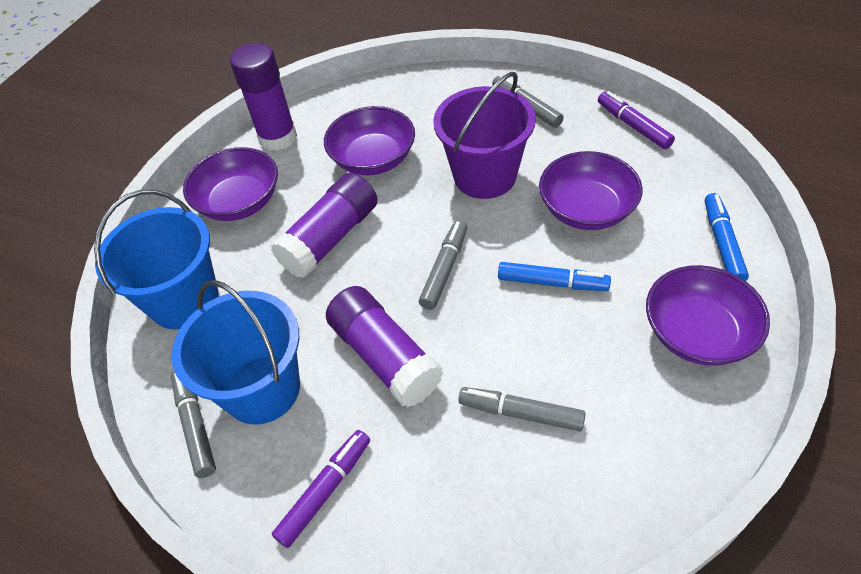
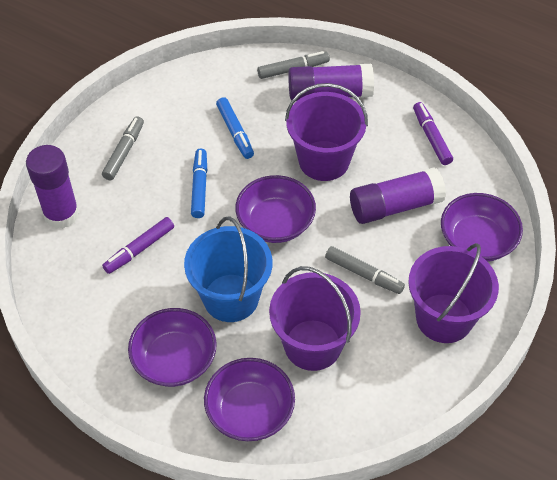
blue bucket: [94,190,219,329] [172,280,300,424] = 2 -> [184,217,272,322] = 1
grey marker: [171,371,216,478] [419,220,467,310] [459,387,586,432] [492,75,564,128] = 4 -> [102,116,144,180] [257,51,330,79] [325,246,405,294] = 3
purple bucket: [433,72,536,199] = 1 -> [269,266,361,371] [285,83,368,181] [408,243,499,343] = 3

